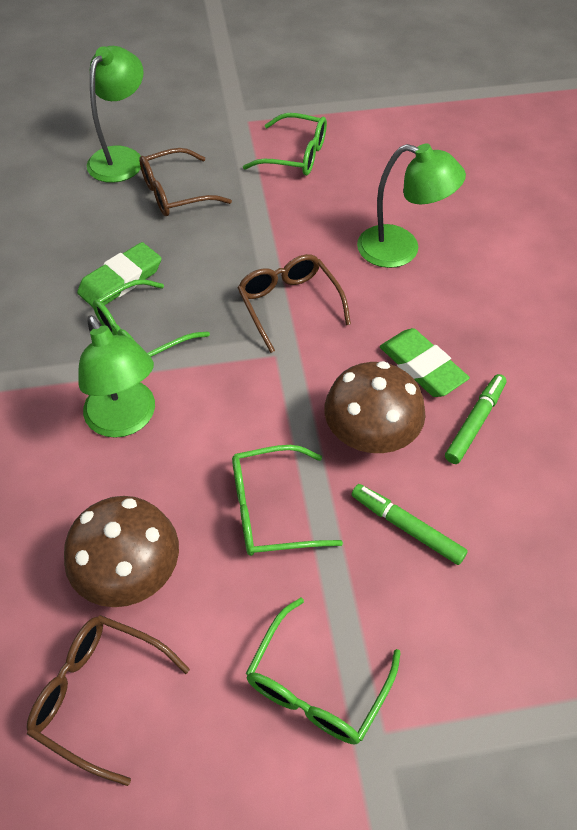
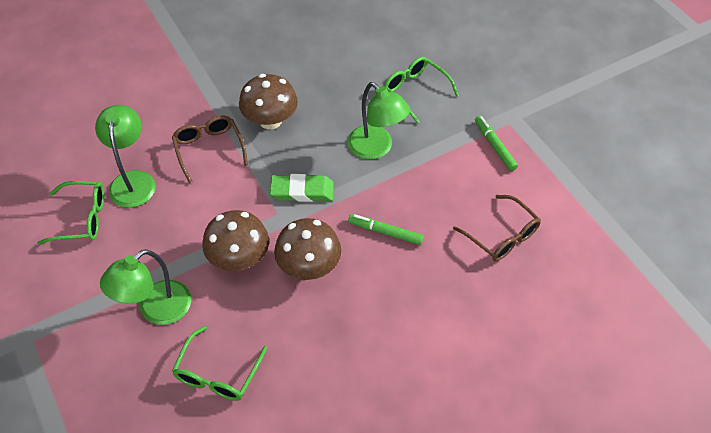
brown glasses: [27,615,190,786] [139,148,232,216] [238,254,351,353] = 3 -> [172,116,248,183] [453,195,541,262] = 2
brown mushroom: [64,496,179,607] [324,361,426,453] = 2 -> [202,210,269,271] [239,74,298,130] [274,218,341,280] = 3
green eraser: [77,242,162,307] [380,328,470,397] = 2 -> [270,174,334,202] = 1
green glasses: [93,279,210,357] [232,445,343,556] [243,113,327,176] [246,597,401,745] = 4 -> [37,181,104,245] [172,326,267,401] [384,57,459,124] = 3

